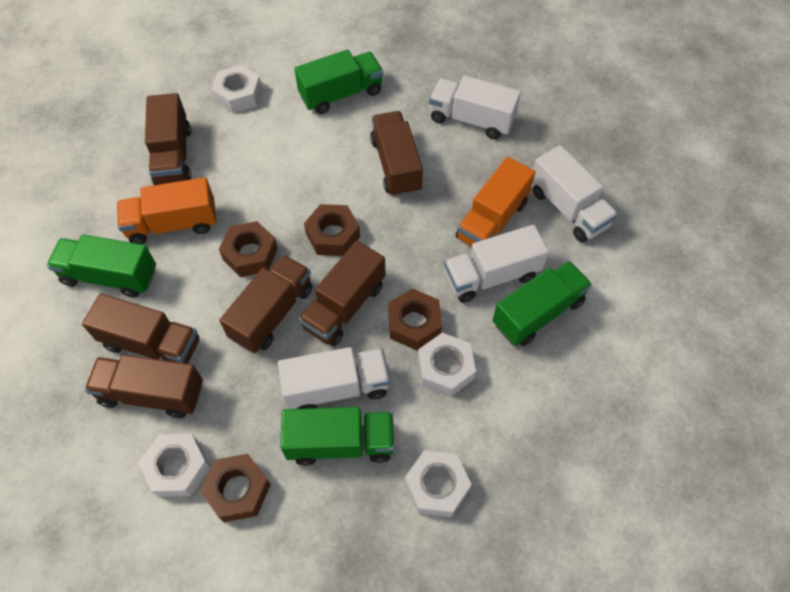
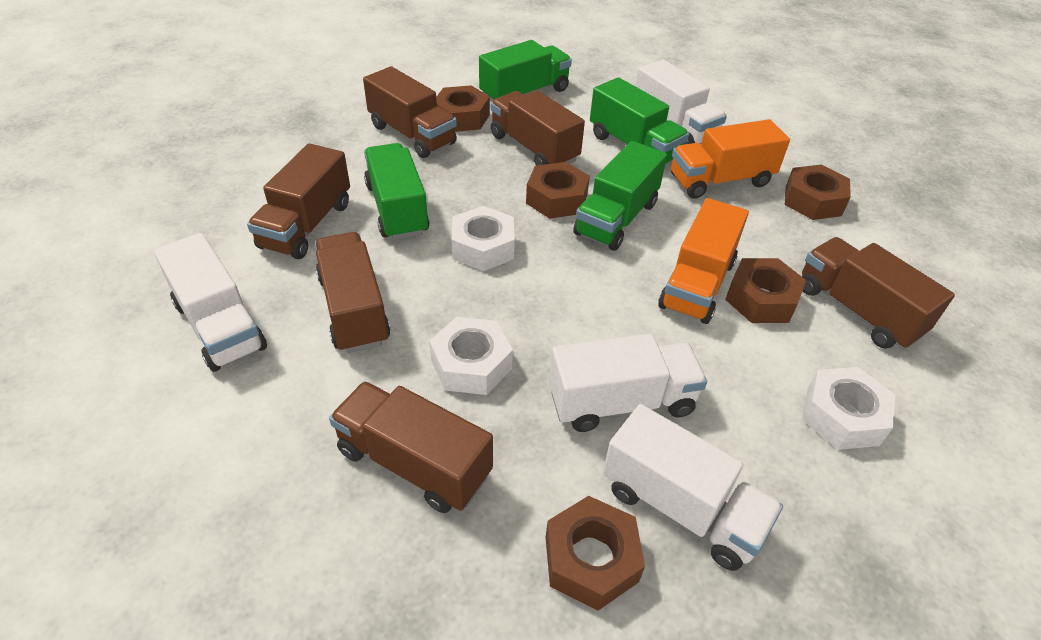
brown nut: [200,454,271,522] [219,221,278,277] [304,204,360,256] [388,289,442,350] = 4 -> [436,85,490,132] [526,162,590,219] [545,496,645,611] [725,258,806,323] [785,165,851,220] = 5
white nut: [139,434,210,497] [211,65,262,113] [405,451,472,517] [418,333,476,397] = 4 -> [429,317,513,395] [451,206,515,271] [802,367,895,450] = 3

